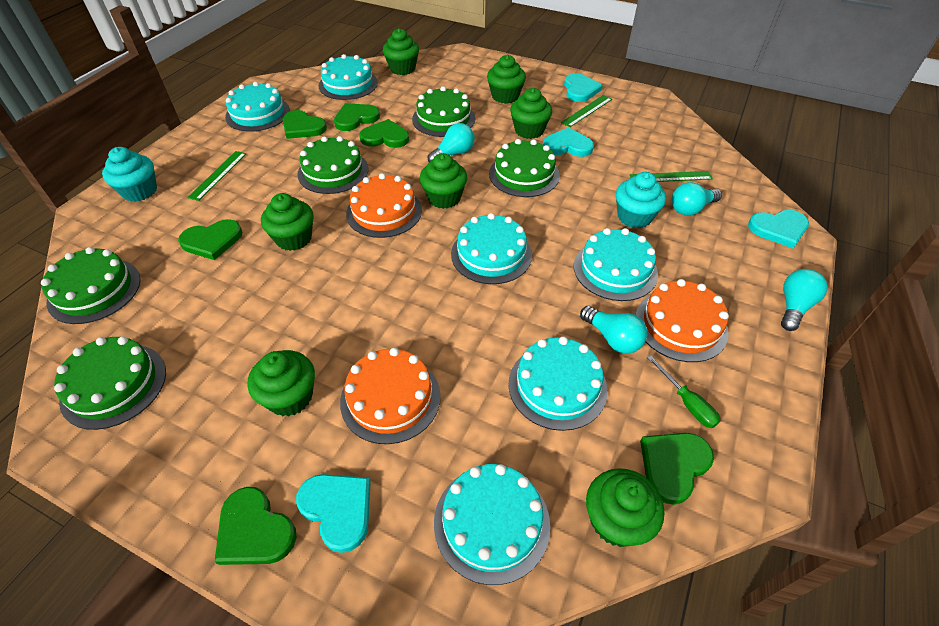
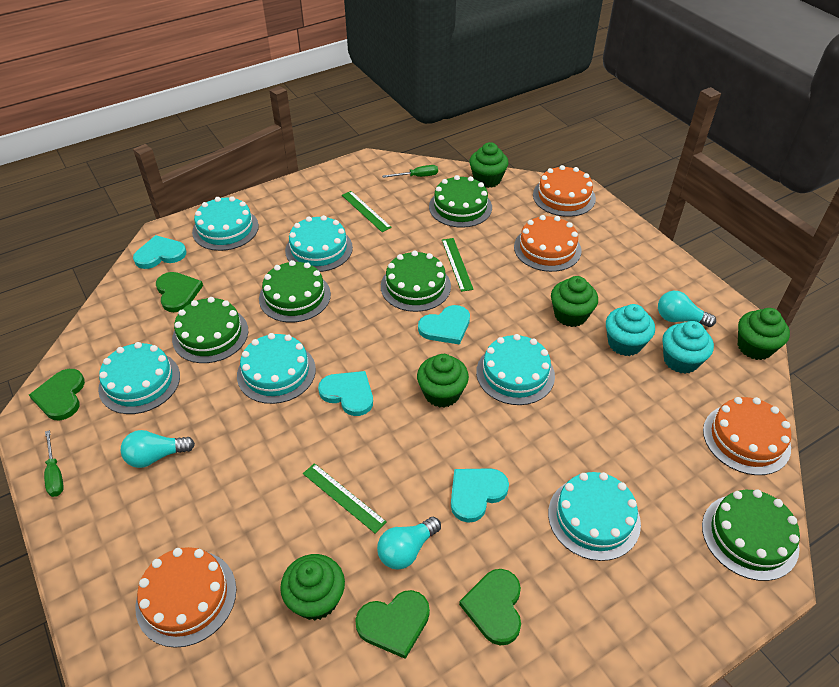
green cupcake: [247,350,315,416] [261,193,314,251] [383,28,419,75] [420,153,468,209] [487,55,526,104] [510,88,552,139] [586,468,664,547] = 7 -> [280,554,345,621] [417,354,469,408] [469,142,508,188] [551,276,598,327] [738,308,790,360] = 5
green heart: [178,219,242,260] [215,487,296,565] [283,110,327,139] [334,103,380,131] [359,119,409,148] [640,433,714,505] = 6 -> [29,369,85,421] [156,272,203,312] [355,590,430,659] [459,569,521,645] = 4
green screwdriver: [647,355,720,428] = 1 -> [44,430,64,497] [382,165,438,178] = 2
orange cake: [340,348,441,444] [346,173,422,238] [635,279,729,362] = 3 -> [135,547,236,648] [514,215,581,272] [533,165,596,217] [703,397,791,475] = 4
turquoise light bulb: [428,123,475,162] [580,306,647,354] [672,182,722,216] [781,269,828,331] = 4 -> [120,430,195,468] [377,517,441,570] [658,291,716,327] = 3

